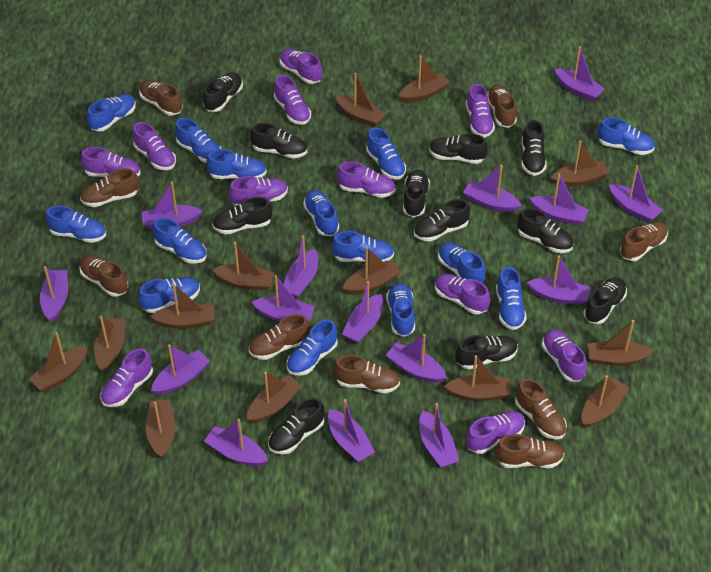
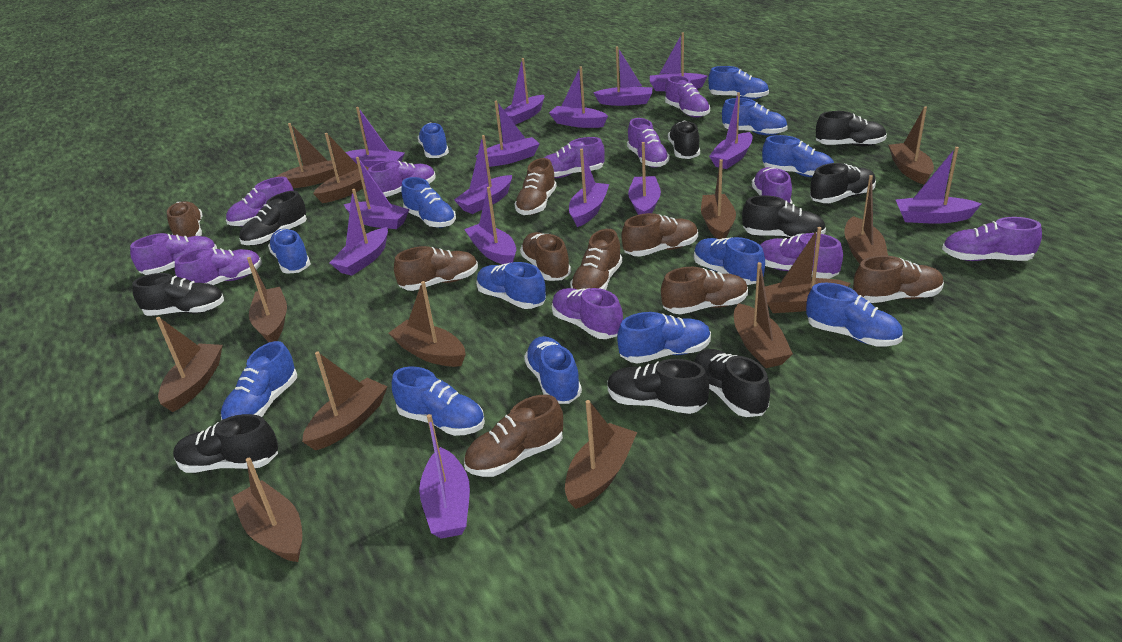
black shoe: [203,72,243,112] [212,197,272,235] [250,123,307,159] [268,398,324,454] [403,170,430,217] [414,199,470,242] [429,133,488,164] [456,335,518,370] [517,208,573,253] [522,120,547,176] [583,277,627,324] = 11 -> [132,273,224,316] [173,414,278,473] [239,191,307,245] [608,359,709,414] [668,121,700,159] [694,349,770,417] [742,195,826,239] [810,163,876,203] [816,111,887,146] = 9
blue shoe: [45,205,106,243] [87,94,136,132] [138,277,200,313] [153,218,207,264] [175,118,221,163] [206,149,267,179] [287,320,338,376] [303,190,339,236] [332,231,394,262] [366,127,406,180] [386,283,415,337] [438,242,486,283] [496,267,527,330] [598,118,655,155] = 14 -> [221,341,297,421] [268,229,311,274] [392,367,485,436] [401,177,456,228] [418,122,449,158] [476,262,546,309] [524,336,582,404] [617,312,711,364] [694,237,765,285] [708,66,769,100] [722,98,788,135] [762,135,834,177] [806,283,903,347] = 13

